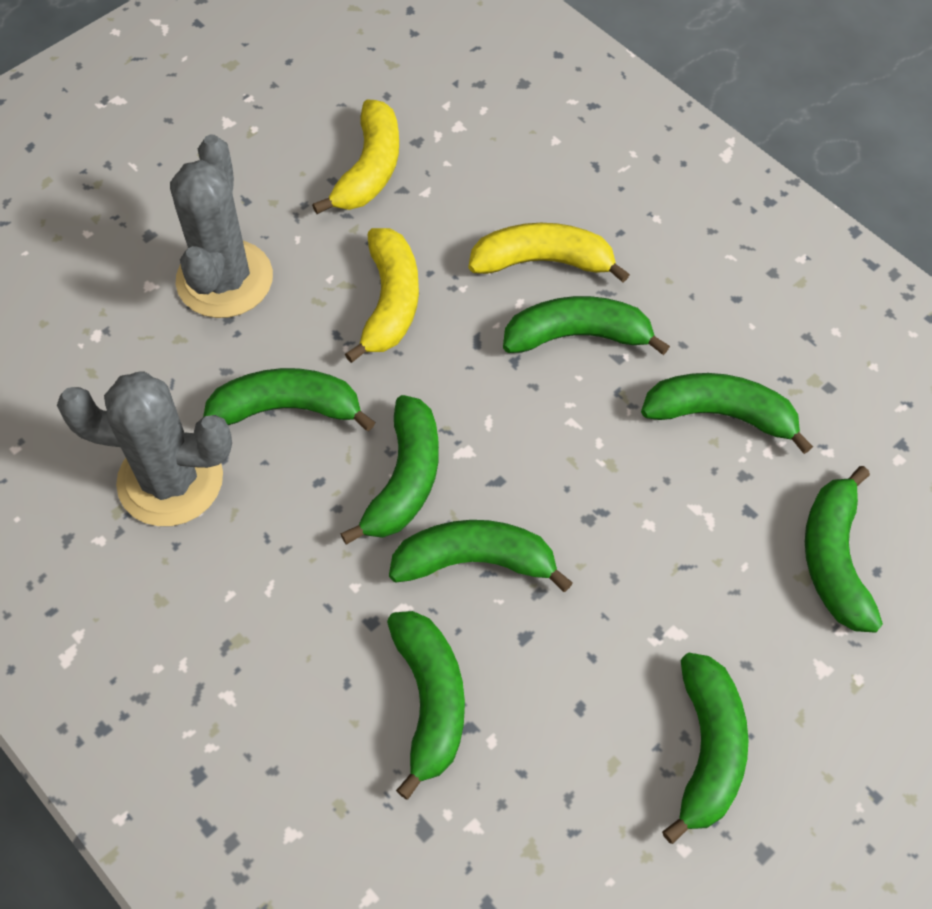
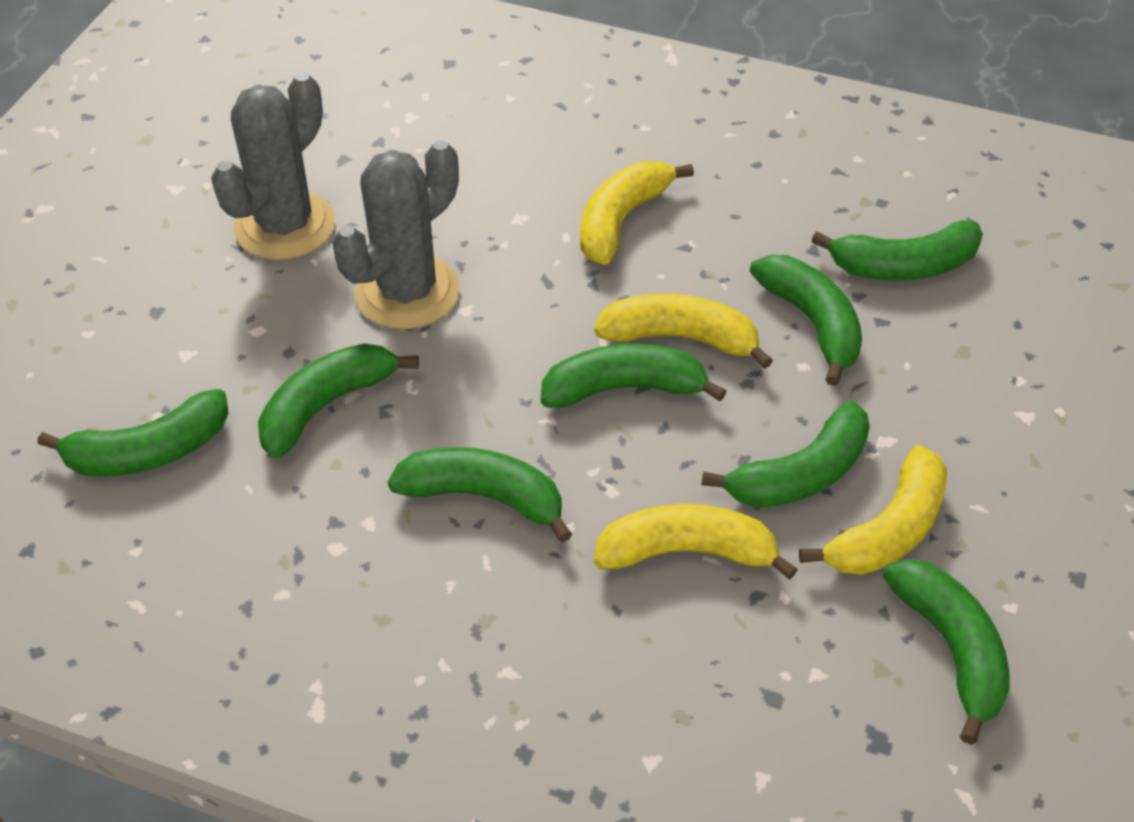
yellow banana: [312,100,399,214] [345,228,419,363] [469,223,630,282] = 3 -> [580,161,694,265] [594,294,773,369] [594,504,798,580] [799,445,947,575] = 4

